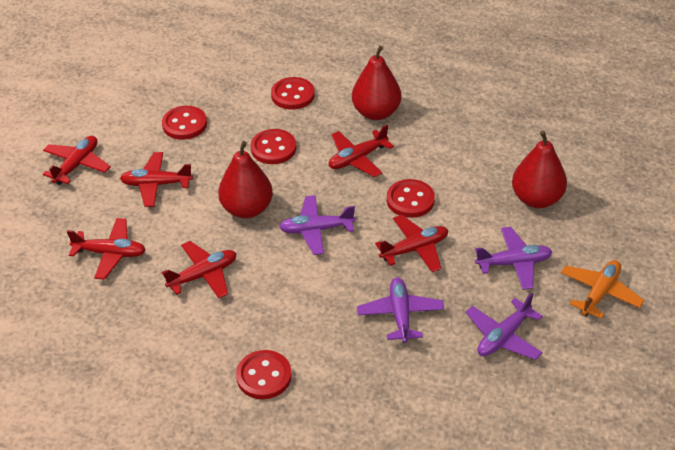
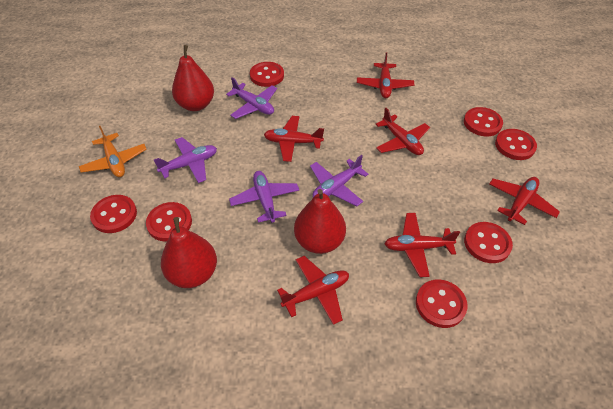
red button: [162,106,207,140] [236,350,292,399] [250,129,296,164] [271,77,315,110] [387,179,435,218] = 5 -> [90,195,137,233] [146,202,192,242] [250,62,284,87] [416,279,467,328] [464,107,503,136] [464,222,513,263] [495,129,537,160] = 7

